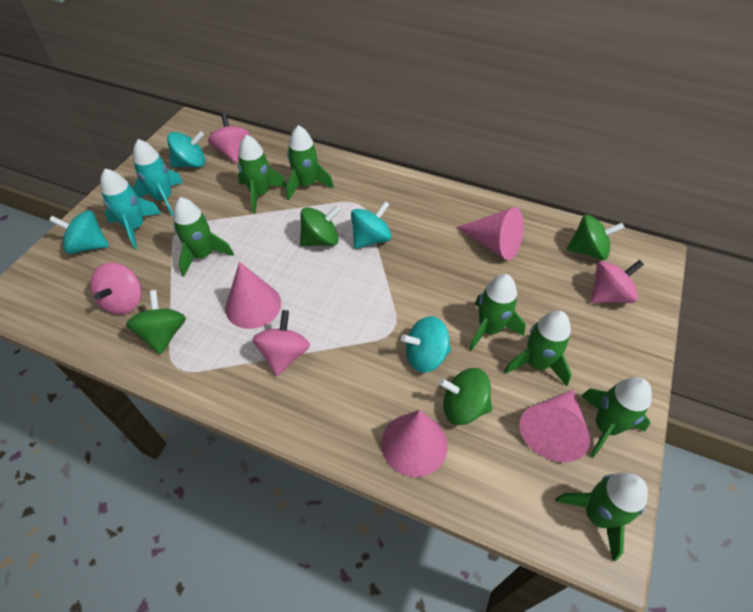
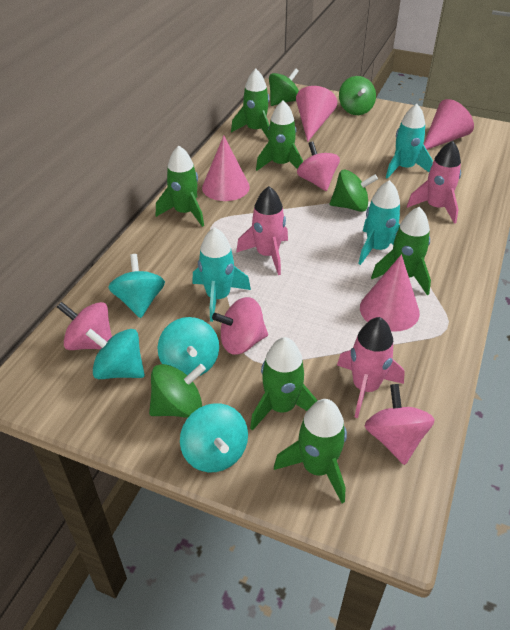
green rocket: [173,197,234,277] [238,134,287,214] [286,125,334,201] [469,274,526,351] [504,311,572,386] [555,472,648,561] [581,377,652,458] = 7 -> [156,146,204,227] [231,69,270,138] [250,337,318,431] [256,100,303,171] [274,399,347,503] [371,207,431,295] = 6
pink rocket: none = 0 -> [236,186,288,275] [337,317,405,418] [407,141,461,224] = 3
turquoise rocket: [100,168,162,249] [132,139,183,216] = 2 -> [192,227,251,322] [358,180,400,265] [386,104,433,179] = 3

